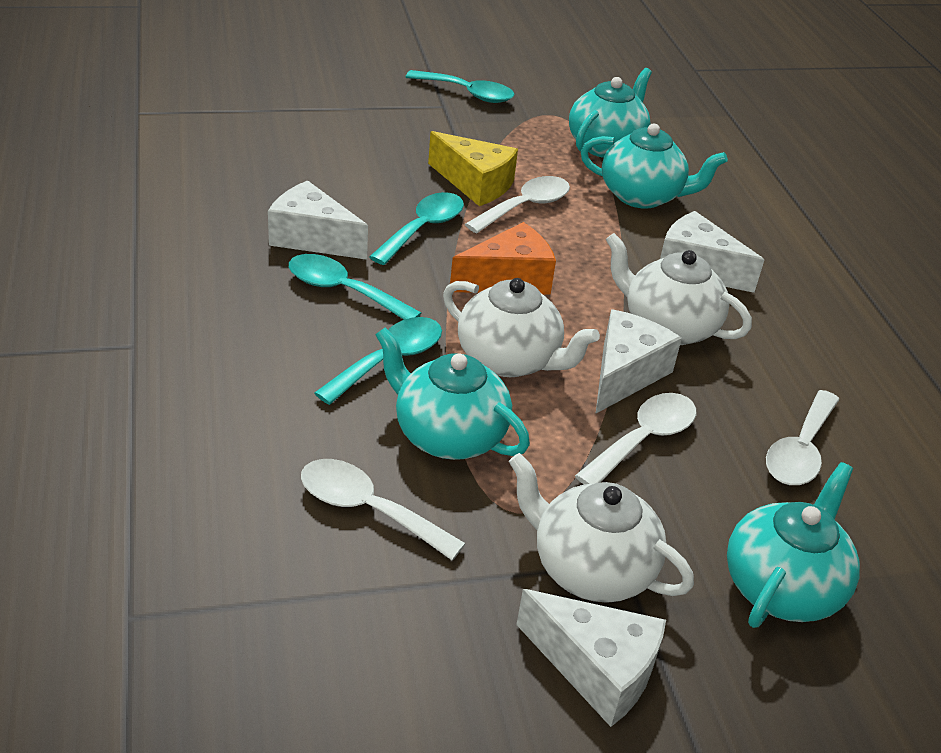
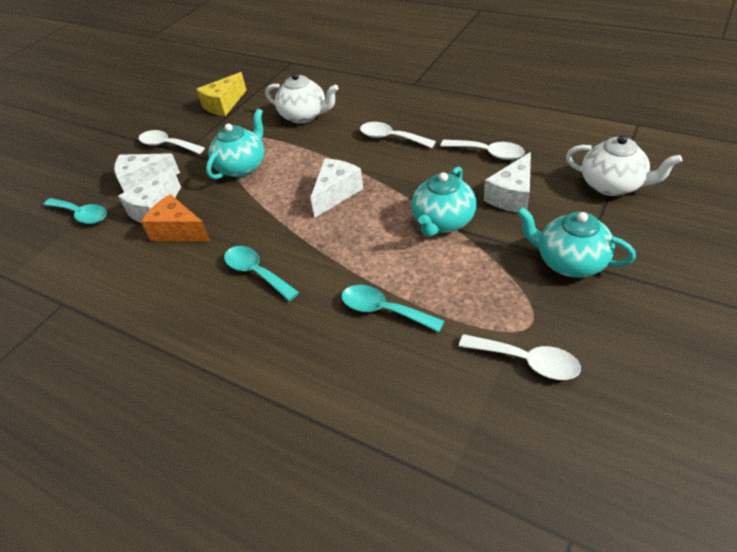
turquoise spoon: [289,254,421,320] [314,317,442,405] [369,192,464,265] [406,70,514,103] = 4 -> [43,198,107,224] [224,246,299,301] [341,285,445,332] = 3
turquoise teapot: [375,327,530,460] [569,68,652,158] [581,123,728,209] [727,462,860,628] = 4 -> [206,109,264,179] [411,167,476,237] [517,207,636,278] = 3
white teapot: [443,278,600,377] [509,453,694,603] [606,233,752,345] = 3 -> [265,73,339,124] [566,135,682,196] = 2

